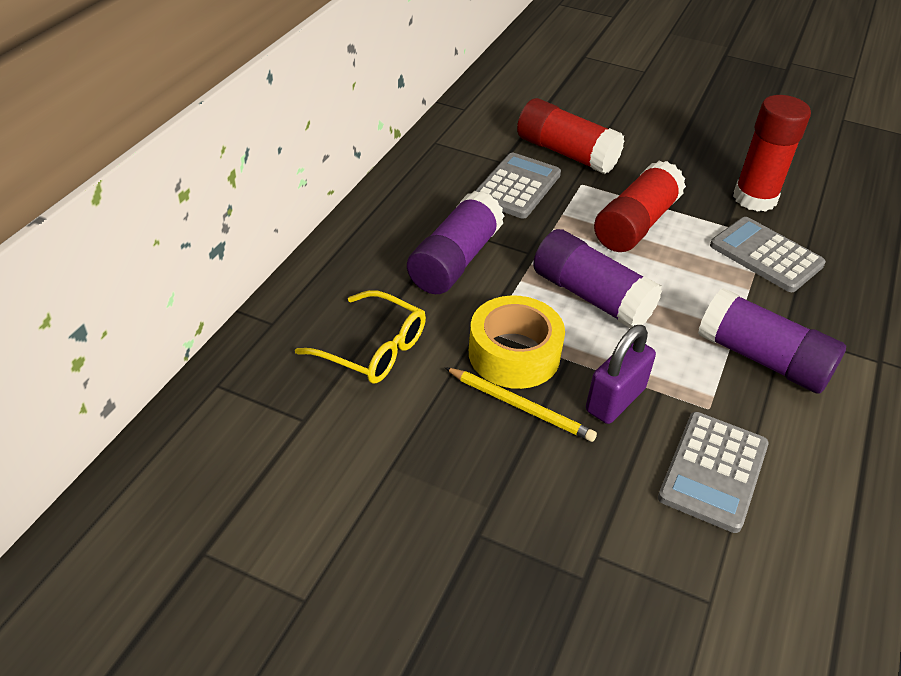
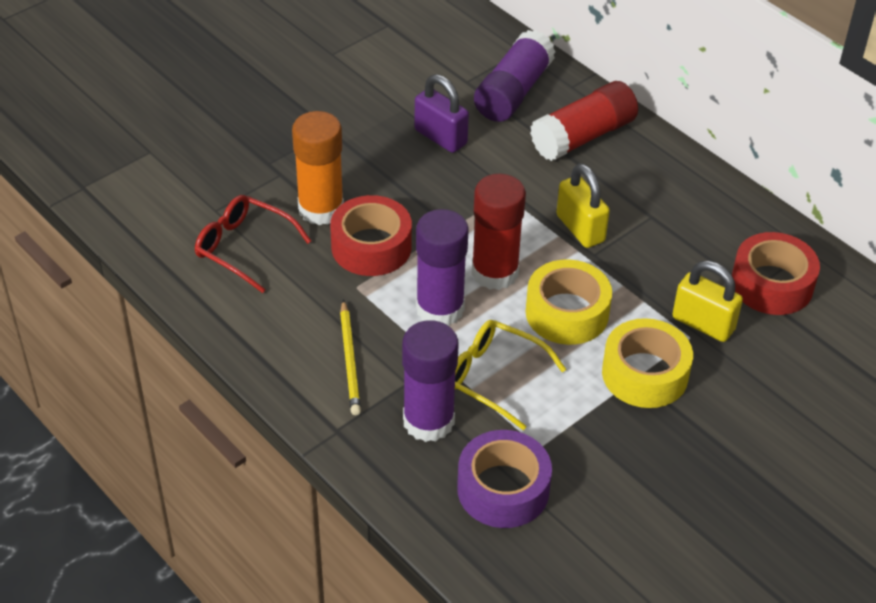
grey calculator: [475,153,561,219] [658,412,769,533] [710,217,826,292] = 3 -> none = 0
orange glue stick: none = 0 -> [292,111,344,225] = 1
purple tape: none = 0 -> [457,430,552,528] = 1
red glasses: none = 0 -> [195,195,311,293] = 1
red glue stick: [517,98,625,174] [594,161,686,252] [733,95,811,212] = 3 -> [471,174,526,290] [530,81,638,161] = 2
red tape: none = 0 -> [330,195,412,276] [732,232,820,315] = 2
yellow padlock: none = 0 -> [556,163,610,248] [672,261,743,342] = 2
yellow tape: [469,295,565,389] = 1 -> [526,259,612,345] [602,318,693,408] = 2

